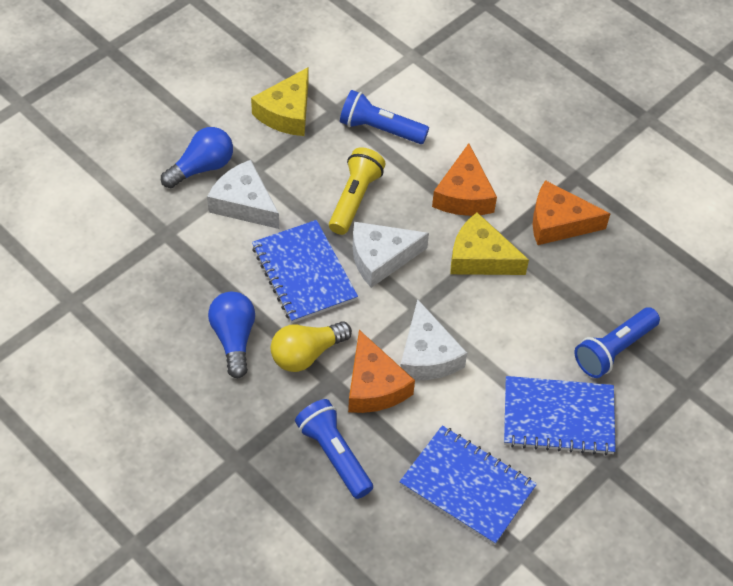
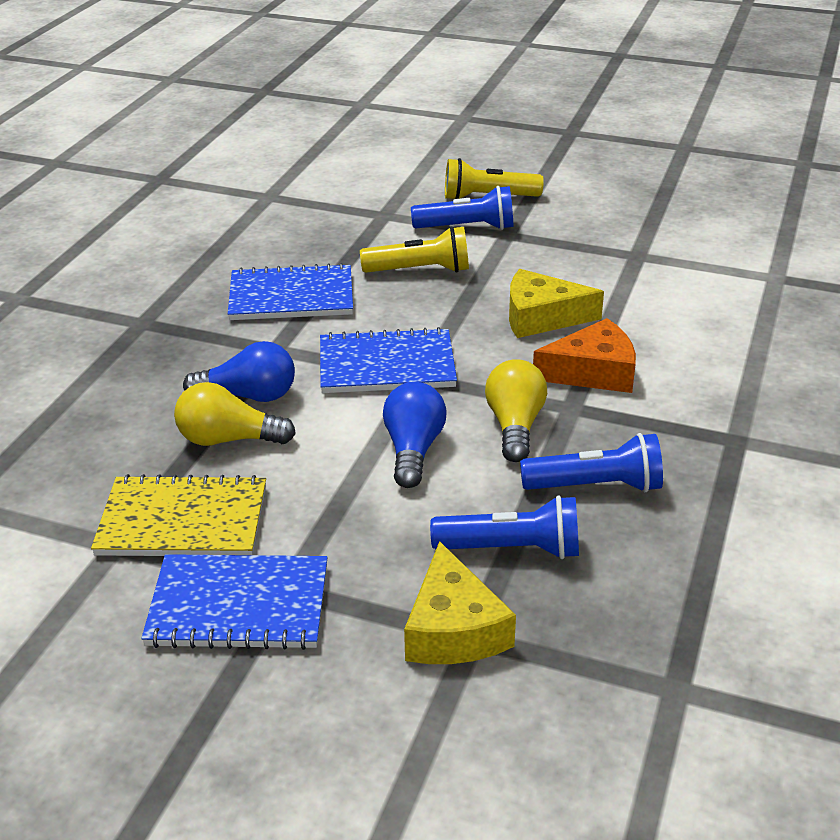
orange cheese: [348,330,415,413] [432,143,497,216] [533,180,611,245] = 3 -> [533,318,636,393] = 1
white cheese: [207,160,279,229] [353,222,429,288] [400,299,467,380] = 3 -> none = 0
yellow flashlight: [329,147,385,235] = 1 -> [360,226,469,273] [445,158,544,199] = 2
yellow light bulb: [271,321,352,372] = 1 -> [174,382,296,446] [485,359,547,462] = 2
yellow notebook: none = 0 -> [91,474,266,556] = 1

